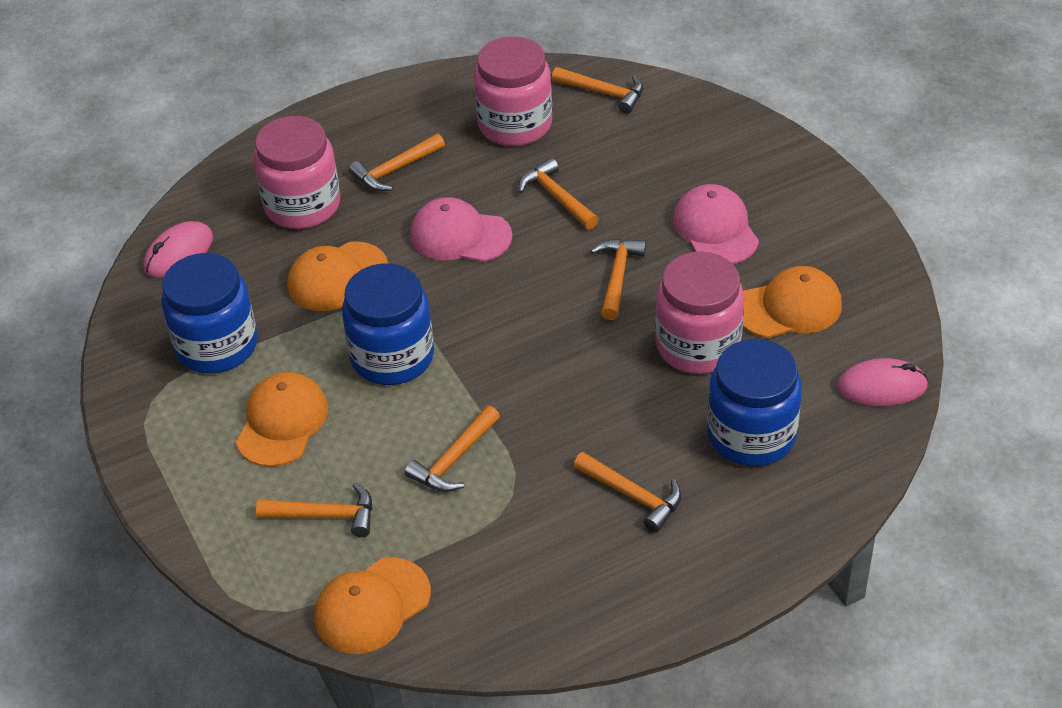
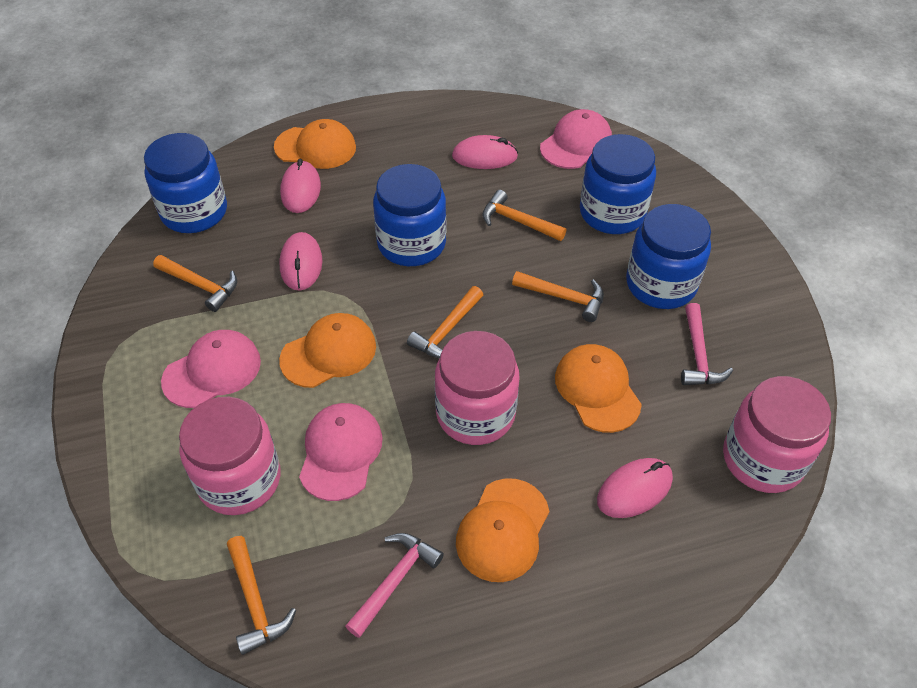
blue jar: [161,253,257,374] [342,263,434,385] [707,339,802,466] = 3 -> [144,133,227,233] [373,164,446,266] [580,134,656,234] [626,204,711,309] = 4
orange hammer: [256,483,372,537] [349,133,445,192] [405,406,500,492] [519,158,598,229] [552,67,643,114] [573,452,682,532] [591,239,646,320] = 7 -> [153,255,237,312] [227,536,296,655] [407,286,483,358] [483,190,566,241] [512,271,604,322] = 5
pink cap: [410,197,512,262] [673,184,759,264] = 2 -> [161,330,261,408] [299,403,383,501] [540,109,612,169] = 3
pink hammer: none = 0 -> [345,533,444,638] [681,303,733,385] = 2
pink mouse: [144,221,213,278] [837,358,929,406] = 2 -> [279,232,322,291] [280,159,321,213] [452,135,518,169] [597,458,673,518] = 4

